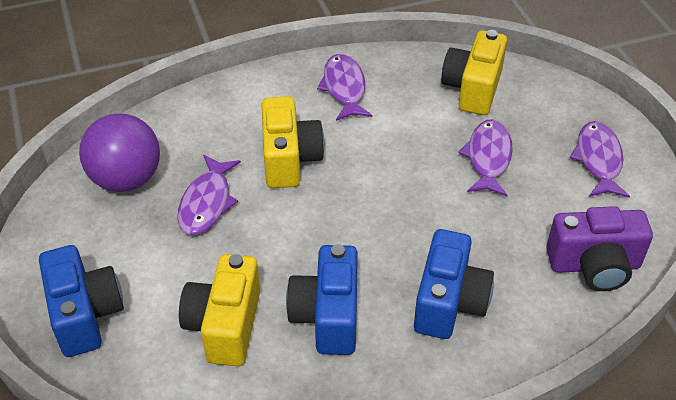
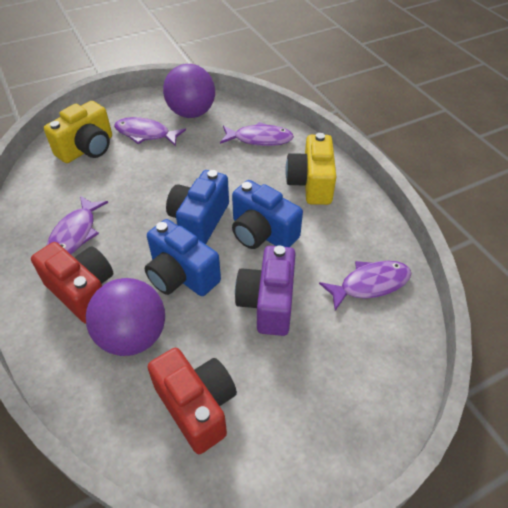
purple ball: [79,113,160,192] = 1 -> [86,278,165,356] [163,64,215,118] = 2
red camera: none = 0 -> [31,242,113,324] [148,348,237,454] = 2
yellow camera: [179,254,260,366] [262,96,325,188] [441,30,507,115] = 3 -> [44,101,112,163] [285,133,336,205] = 2

